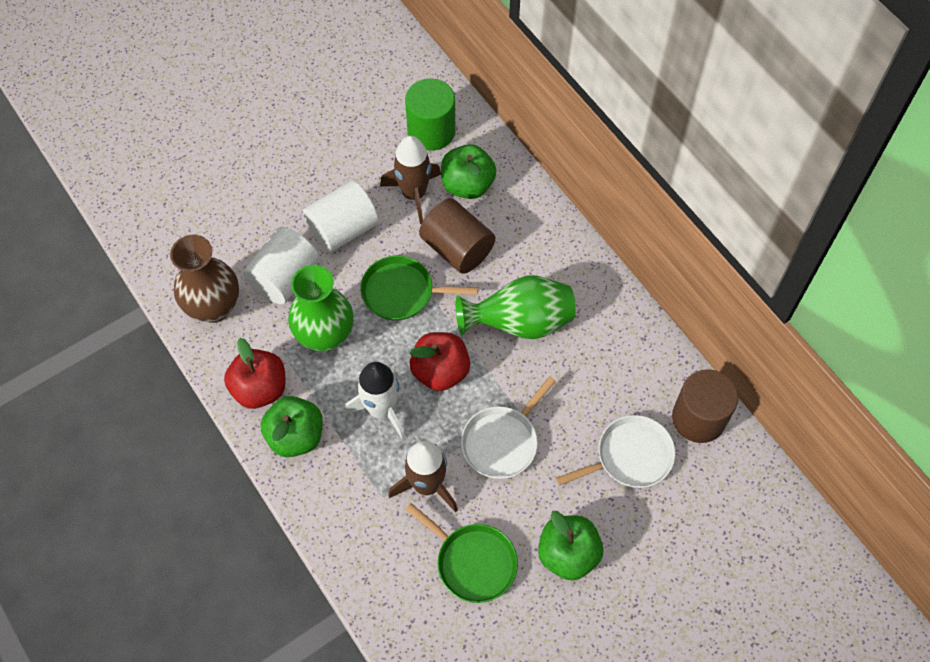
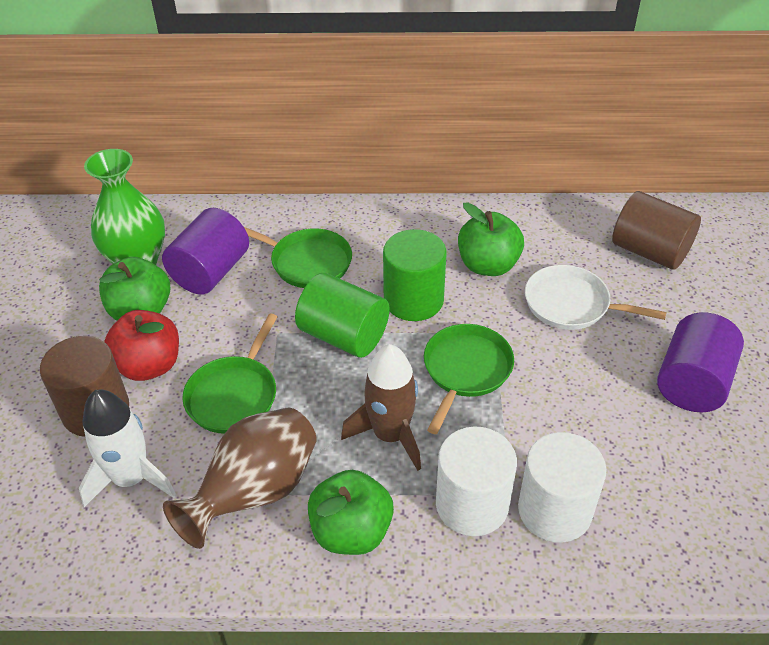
brown rocket: [380,136,441,224] [388,441,458,512] = 2 -> [341,344,421,471] = 1
green cylinder: [405,78,455,151] = 1 -> [295,273,389,358] [383,229,447,321] = 2
green pan: [360,256,478,320] [405,503,518,603] = 2 -> [182,314,278,434] [244,227,352,288] [424,324,514,434] = 3
green vase: [288,265,353,352] [456,275,576,339] = 2 -> [84,149,165,265] = 1
purple cylinder: none = 0 -> [162,208,249,295] [657,312,744,412] = 2
red apple: [224,338,285,409] [409,332,470,391] = 2 -> [104,310,179,381] = 1
white pan: [461,376,556,479] [556,415,675,488] = 2 -> [525,265,667,330] = 1

